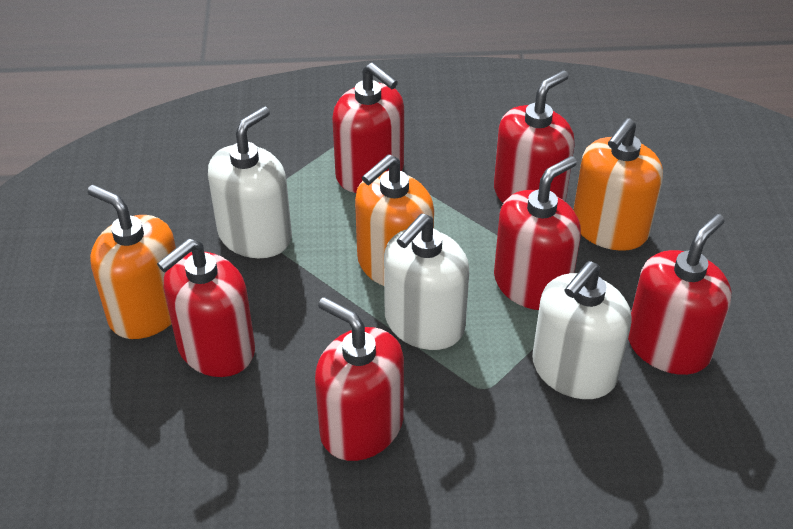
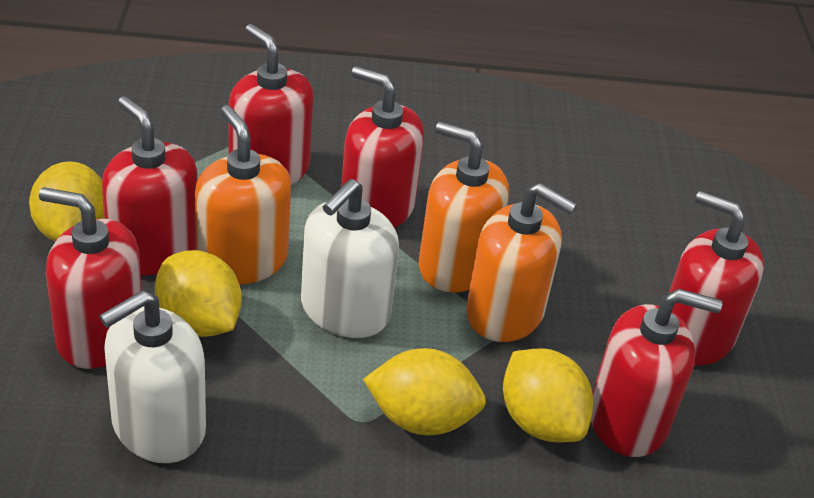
white soap dispenser: [208,106,292,258] [384,213,469,350] [532,261,632,399] = 3 -> [99,290,206,463] [301,179,399,338] = 2
yellow lemon: none = 0 -> [29,161,105,242] [155,250,242,337] [363,348,486,435] [503,349,593,442] = 4

